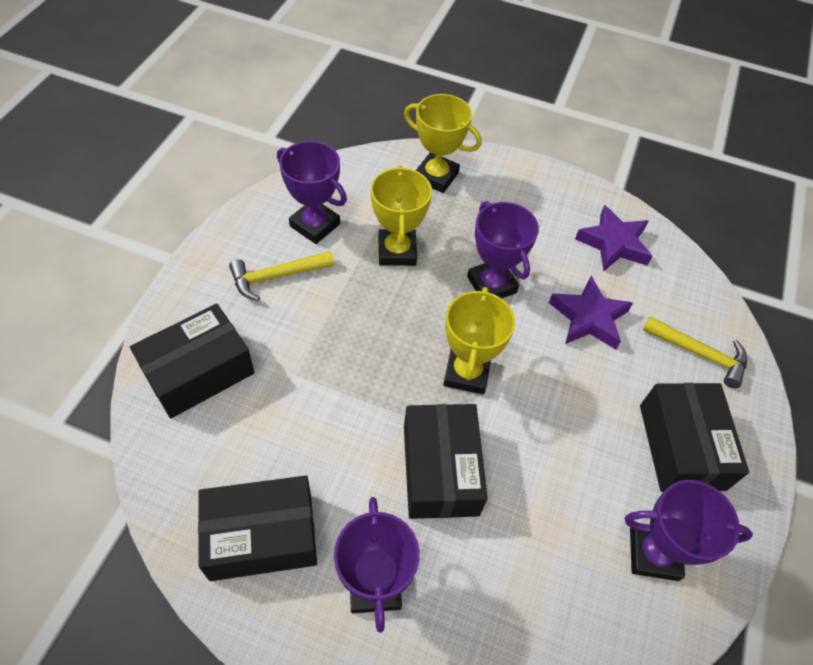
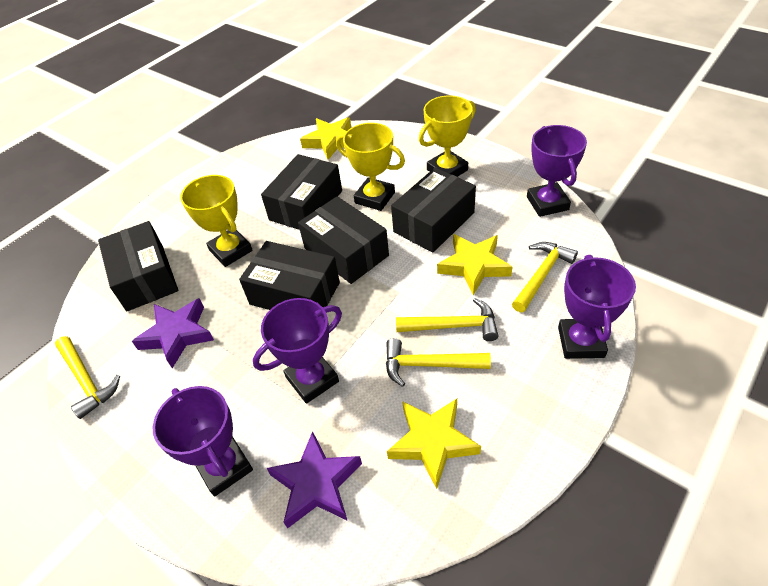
black box: [130,304,255,419] [198,476,317,581] [404,404,488,519] [640,383,749,492] = 4 -> [98,221,178,311] [239,241,340,310] [261,154,342,230] [298,196,389,284] [391,168,476,253] = 5
yellow hammer: [229,251,334,301] [643,316,747,388] = 2 -> [55,336,120,419] [386,338,491,387] [396,298,498,341] [512,242,578,312] = 4
yellow star: none = 0 -> [300,117,351,160] [387,399,481,489] [437,234,513,295] = 3

